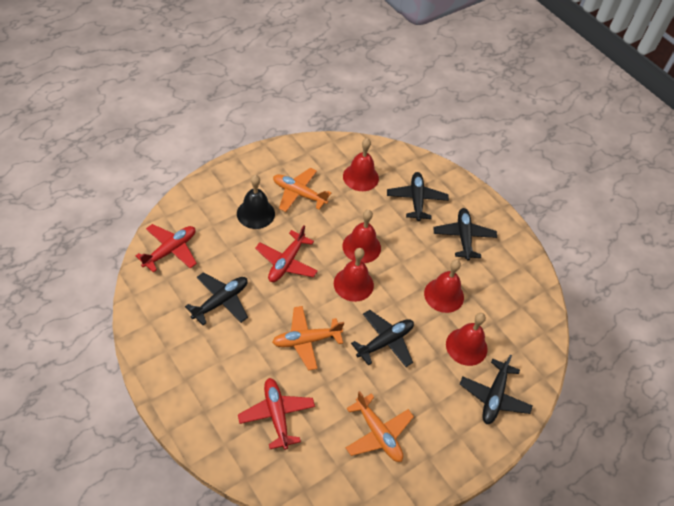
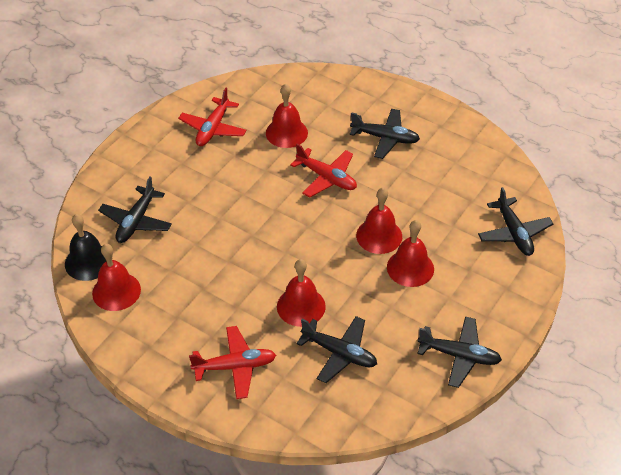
orange plane: [272,306,344,371] [273,168,332,212] [346,391,414,462] = 3 -> none = 0

